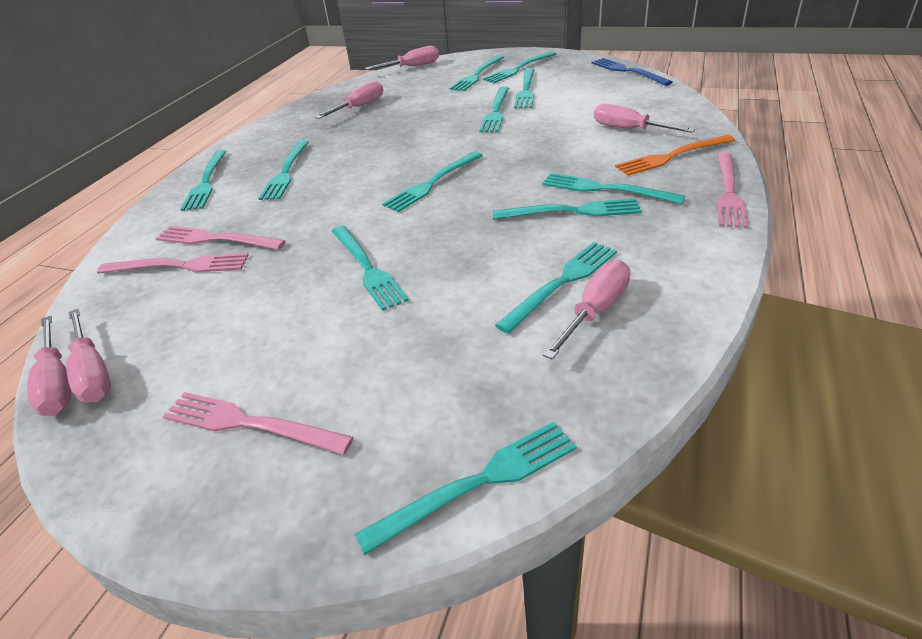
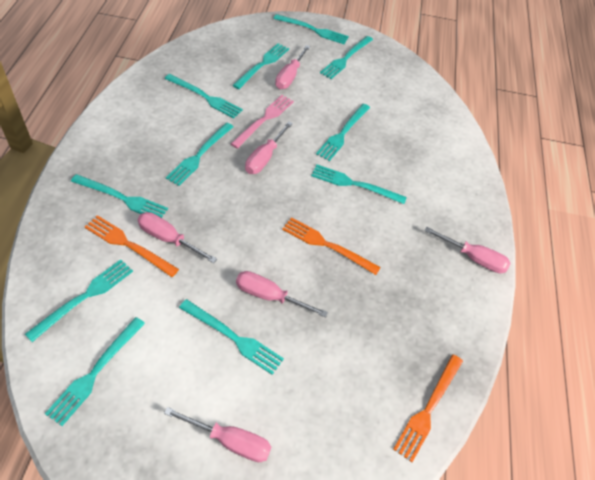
blue fork: [591,58,672,86] = 1 -> none = 0
orange fork: [615,135,735,176] = 1 -> [85,215,179,277] [282,217,381,275] [393,354,463,462] = 3
pink fork: [97,253,249,274] [155,226,285,250] [162,392,353,455] [716,152,748,228] = 4 -> [231,95,294,149] = 1
turquoise fork: [181,150,227,211] [258,140,309,200] [332,225,409,311] [355,422,577,555] [382,152,483,212] [449,55,504,91] [479,86,509,132] [483,51,556,83] [492,199,641,220] [495,242,617,334] [514,68,535,108] [542,173,685,204] = 12 -> [25,259,133,342] [45,317,145,426] [71,174,168,218] [165,74,243,118] [166,122,234,186] [179,299,284,375] [233,43,289,89] [273,14,349,44] [311,164,407,204] [316,104,370,161] [320,36,373,79] = 11

